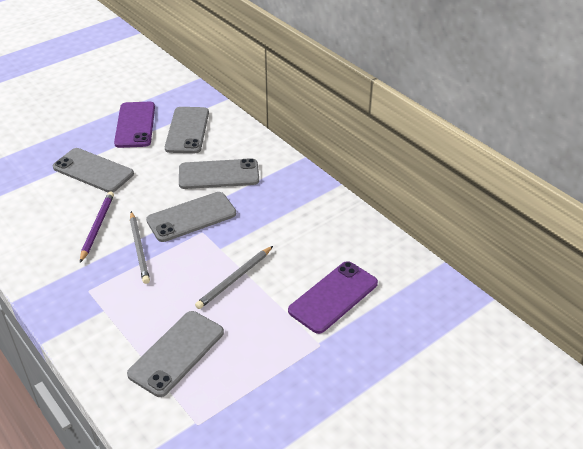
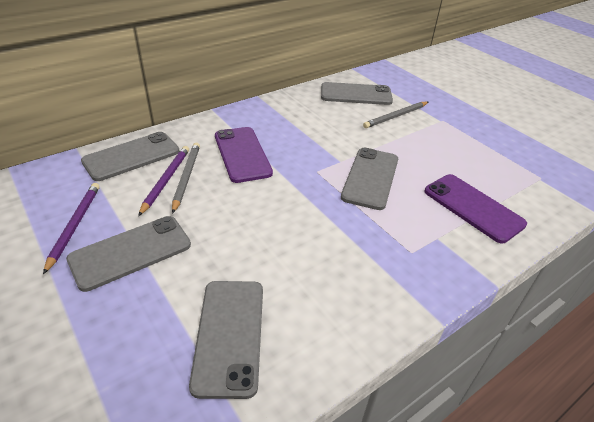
purple pencil: [80,191,114,263] = 1 -> [43,183,100,274] [138,146,189,216] = 2

